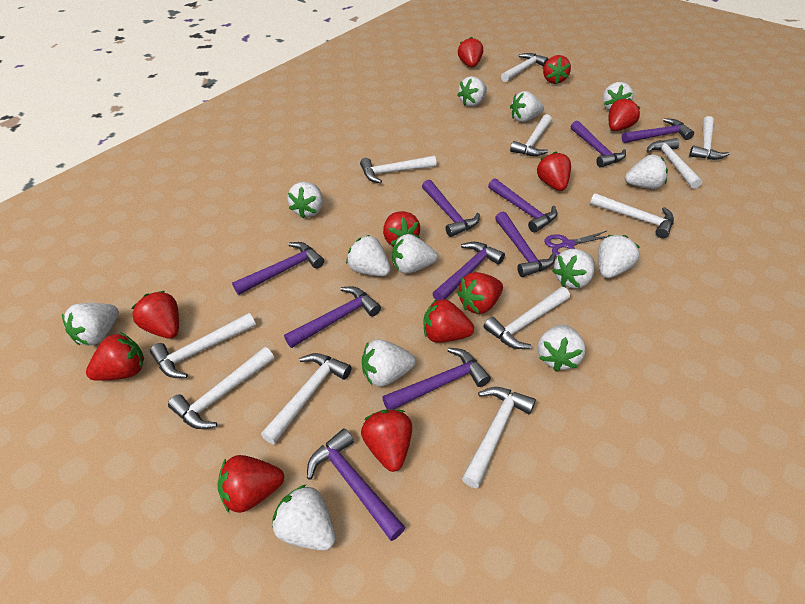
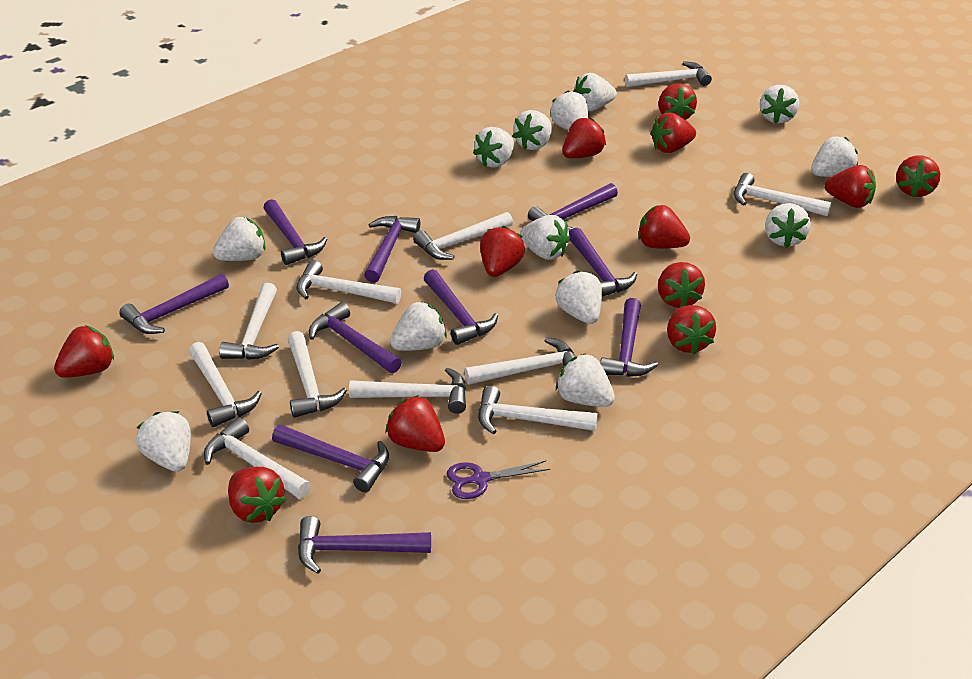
red strawberry: [86,332,144,381] [131,291,179,339] [217,455,284,513] [361,409,412,472] [383,211,420,247] [424,299,474,343] [457,272,503,314] [458,37,483,67] [537,152,571,191] [543,55,571,84] [609,98,640,131] = 11 -> [54,325,114,378] [228,467,286,523] [385,395,445,452] [480,226,525,277] [562,118,606,158] [638,205,690,249] [651,113,696,153] [658,83,697,120] [658,262,705,308] [667,305,716,355] [825,165,876,208] [896,155,940,197] = 12

